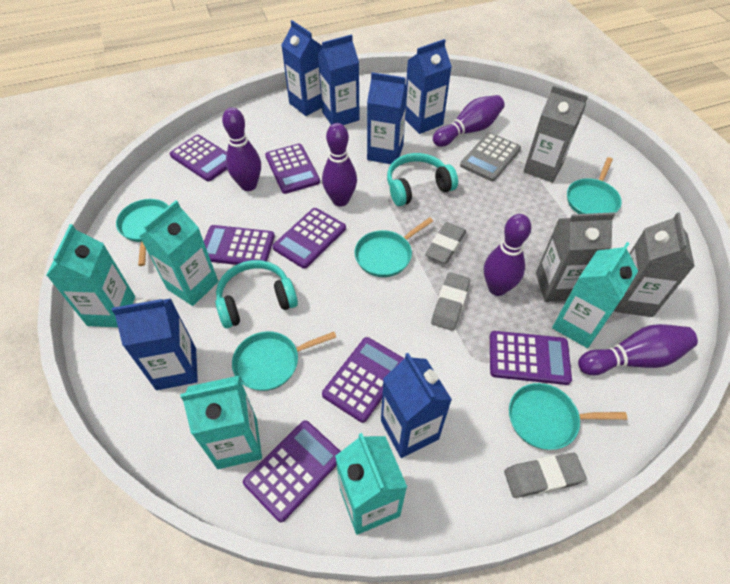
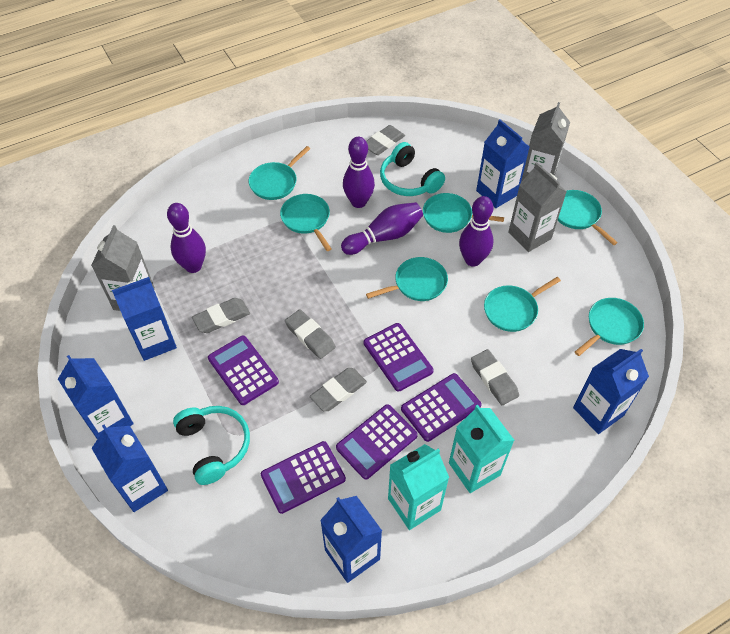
grey calculator: [460,132,521,181] = 1 -> none = 0
grey eraser: [425,222,466,264] [431,272,470,331] [504,453,587,498] = 3 -> [192,298,250,333] [285,309,336,359] [310,368,367,411] [366,125,405,155] [471,349,519,405] = 5
purple bowling pin: [222,107,261,191] [322,123,357,207] [433,95,505,147] [484,214,532,296] [578,324,698,375] = 5 -> [167,203,206,273] [341,202,423,255] [343,137,375,208] [459,196,493,267] = 4
purple calculator: [170,135,227,182] [204,225,275,265] [243,420,341,522] [265,144,320,194] [272,208,346,269] [322,337,405,423] [490,331,572,385] = 7 -> [208,335,279,405] [261,441,346,514] [336,404,418,480] [364,323,434,392] [401,373,482,442] = 5
turquoise carton: [46,224,135,327] [140,200,218,306] [180,376,262,469] [335,433,407,535] [552,242,638,348] = 5 -> [388,444,449,530] [449,405,514,493] = 2
turquoise pan: [116,199,169,266] [232,331,336,391] [354,217,433,277] [509,383,627,450] [567,157,622,214] = 5 -> [249,146,310,200] [280,194,332,251] [366,257,448,301] [423,193,504,233] [484,277,561,332] [558,190,618,245] [575,298,644,356] = 7

